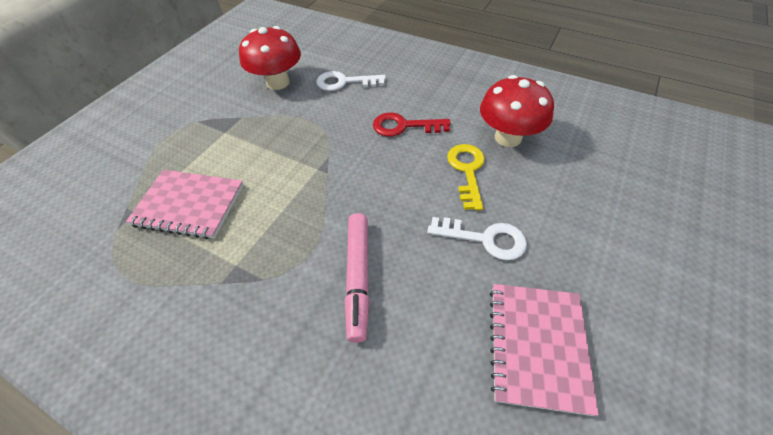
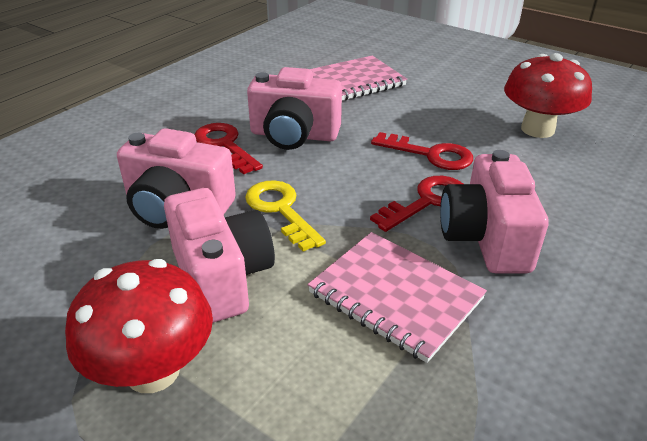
pink camera: none = 0 -> [117,128,236,229] [164,188,275,323] [247,67,342,150] [440,150,549,273] = 4
pink marker: [345,213,370,343] = 1 -> none = 0
red key: [373,112,451,137] = 1 -> [195,123,263,175] [370,176,463,232] [371,132,473,170] = 3
white key: [316,71,386,91] [427,217,527,260] = 2 -> none = 0

